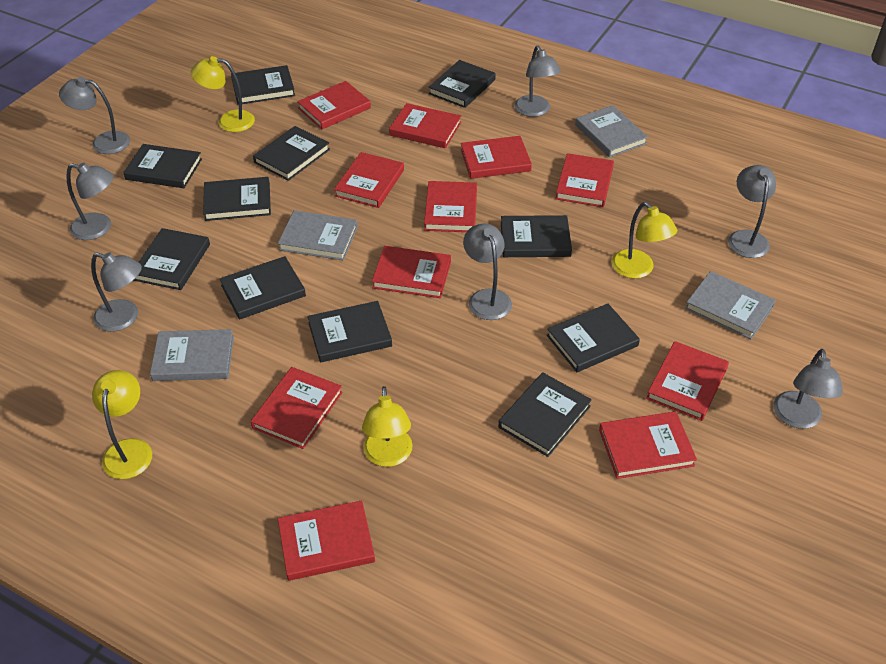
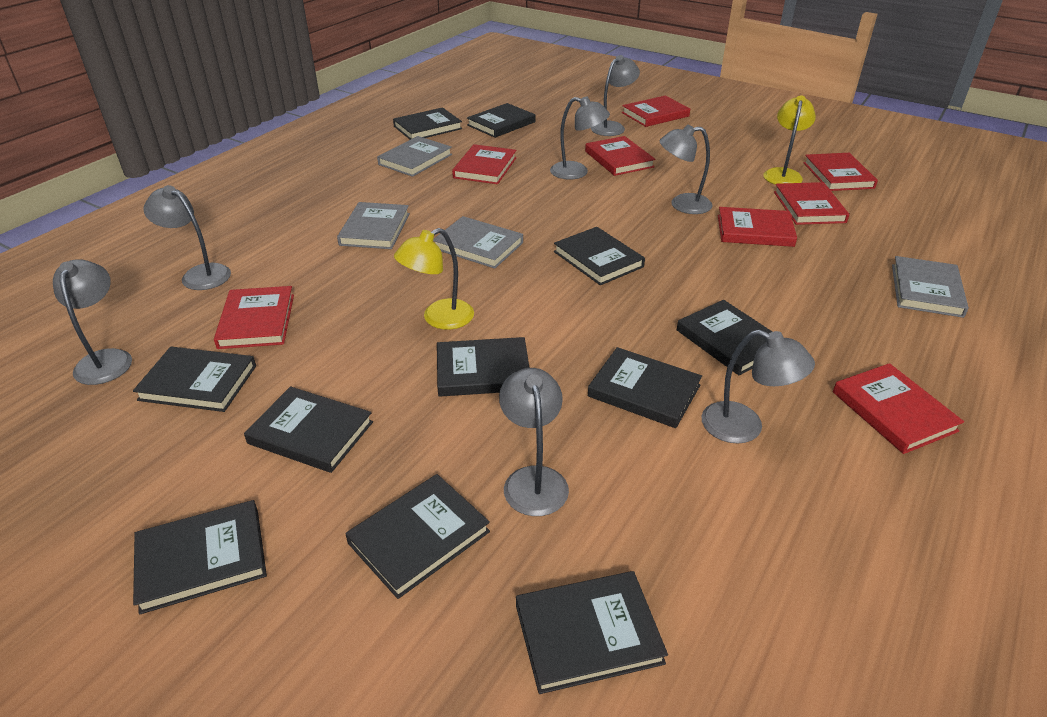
red book: [251,367,343,449] [278,501,375,581] [297,81,371,129] [334,152,404,208] [372,246,451,298] [389,103,461,148] [424,181,477,232] [461,136,532,179] [555,153,614,207] [599,411,697,479] [646,341,729,421] = 11 -> [214,286,294,349] [452,144,516,184] [585,136,655,176] [622,96,690,127] [718,207,797,247] [774,182,849,225] [804,153,878,191] [833,363,964,454] = 8
yellow lamp: [92,370,152,479] [191,56,255,132] [362,386,413,467] [612,202,677,279] = 4 -> [394,228,474,330] [763,95,816,185] = 2

